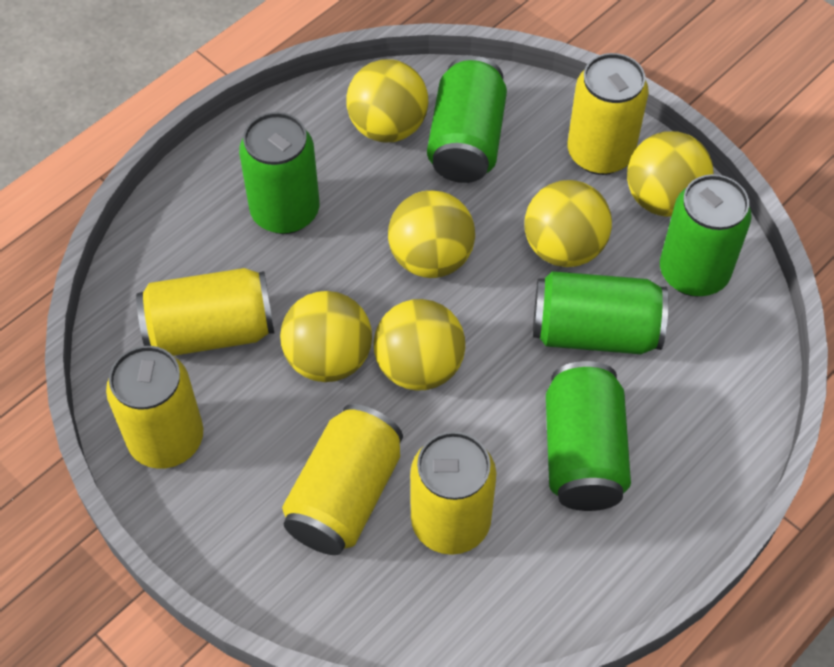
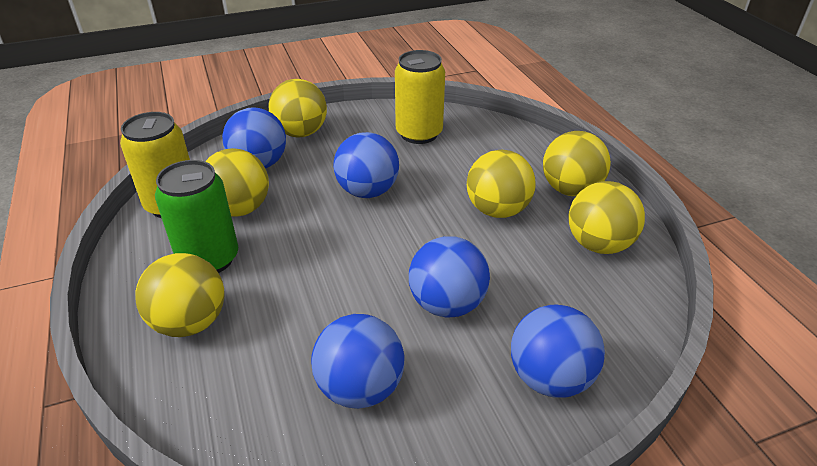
blue ball: none = 0 -> [222,107,286,168] [311,314,404,409] [333,132,399,198] [409,236,490,318] [511,304,605,398] = 5
green can: [239,112,319,234] [427,56,507,183] [533,271,668,354] [546,361,631,511] [660,174,752,297] = 5 -> [155,160,238,273] = 1
yellow can: [106,346,203,469] [136,268,274,356] [282,404,403,555] [410,431,496,555] [568,53,649,175] = 5 -> [120,112,190,218] [395,50,445,144] = 2

